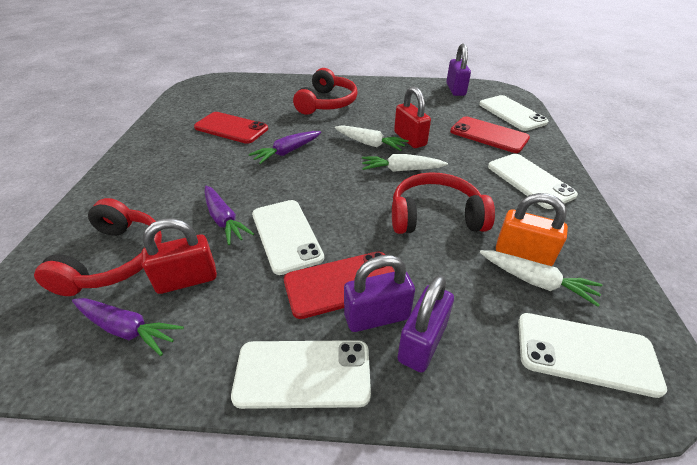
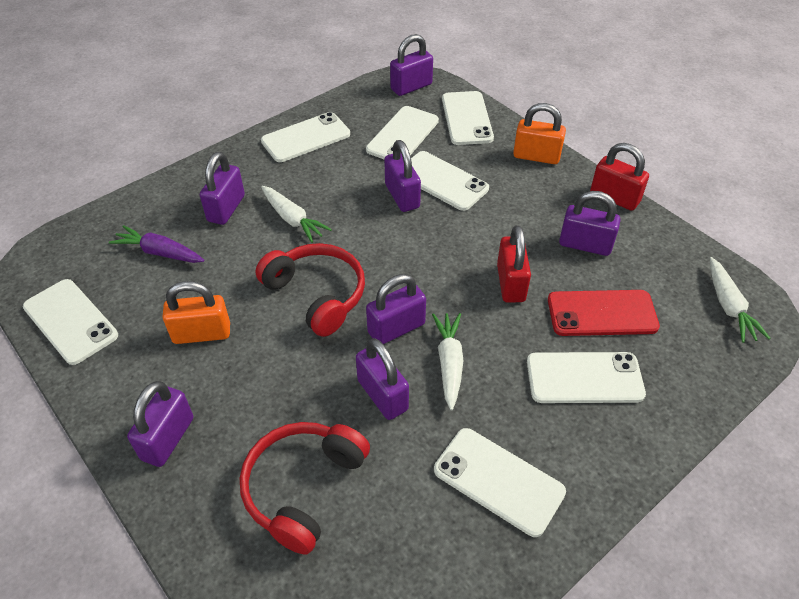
orange padlock: [496,193,568,266] = 1 -> [162,281,230,344] [513,103,566,164] = 2
purple carrot: [72,298,184,356] [205,186,254,245] [249,131,321,164] = 3 -> [109,225,205,263] = 1
purple padlock: [344,255,415,332] [397,275,454,373] [446,44,471,96] = 3 -> [127,381,193,467] [200,152,245,225] [356,338,409,420] [366,274,426,344] [384,140,421,212] [390,34,433,96] [559,191,621,256] = 7
red headphones: [34,198,162,296] [293,68,358,115] [392,172,495,234] = 3 -> [240,422,370,555] [256,243,365,337] = 2
red phone: [194,112,268,144] [284,251,395,319] [450,116,530,153] = 3 -> [548,290,660,336] = 1
white phone: [231,340,371,409] [252,200,324,275] [479,95,548,131] [488,154,578,209] [518,313,667,398] = 5 -> [23,279,118,365] [261,112,350,162] [366,106,439,159] [411,151,489,211] [434,428,566,537] [442,91,494,145] [527,352,646,403] = 7

